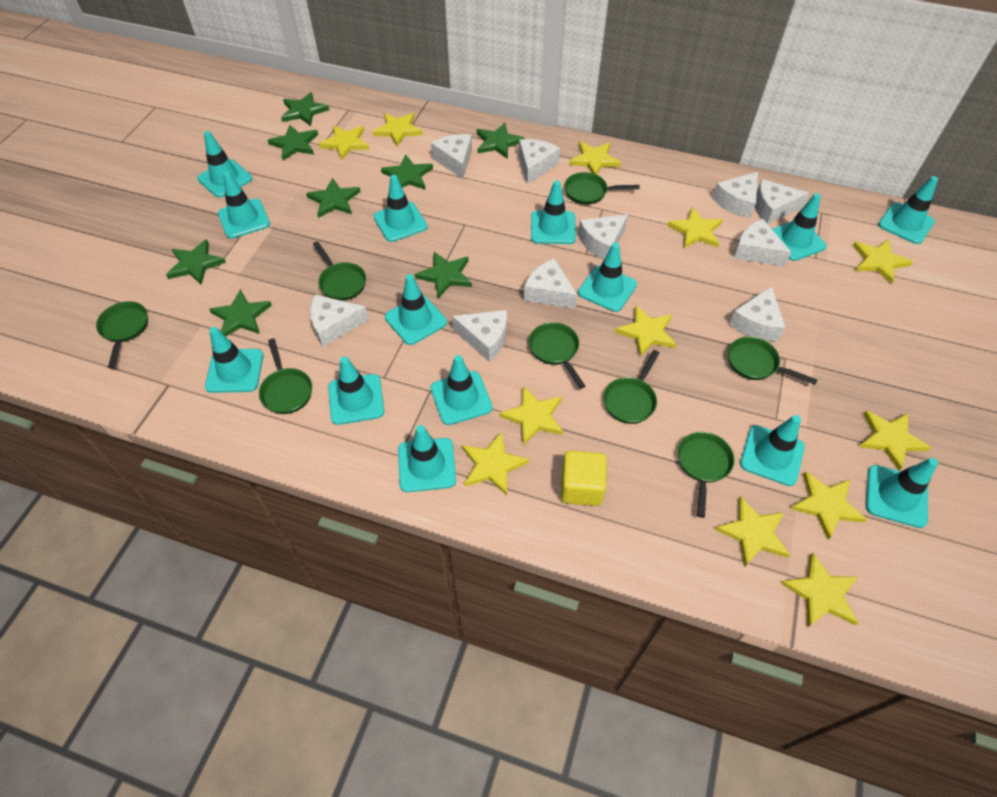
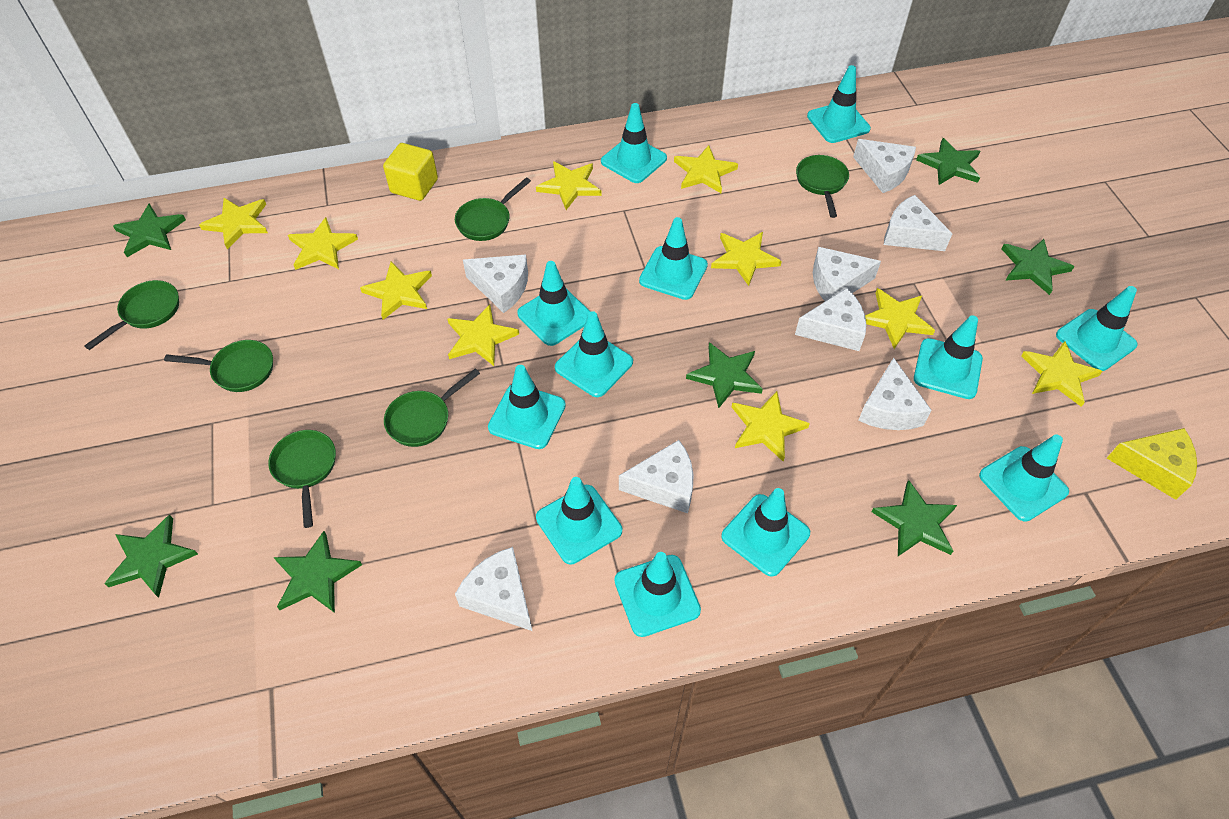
green pan: [96,301,148,368] [259,338,312,414] [313,241,366,301] [529,322,585,389] [564,172,640,205] [604,350,659,424] [678,432,734,518] [728,337,817,385] = 8 -> [84,280,179,350] [164,340,273,392] [268,430,336,528] [384,369,480,447] [455,177,531,241] [796,155,849,218] = 6
green star: [166,239,226,284] [209,289,272,336] [267,125,318,161] [281,92,329,126] [306,178,361,218] [381,155,433,190] [415,252,472,298] [477,123,525,159] = 8 -> [104,515,198,598] [113,204,186,257] [274,531,362,613] [686,342,763,408] [872,480,957,556] [916,138,980,185] [1001,239,1075,295] = 7
turquoise traffic cone: [197,131,252,198] [205,327,263,393] [218,171,270,239] [328,356,384,425] [374,175,428,242] [385,274,447,345] [398,425,456,492] [430,355,493,425] [531,180,576,244] [578,242,637,312] [740,415,805,486] [772,193,827,261] [866,458,938,528] [878,176,938,244] = 14 -> [488,365,566,449] [517,261,591,346] [536,477,622,564] [555,311,633,397] [601,103,667,183] [614,552,701,637] [639,217,708,300] [721,488,810,577] [807,65,871,143] [914,315,983,399] [979,434,1069,522] [1056,286,1138,371] = 12
white cheese: [310,295,368,347] [431,134,472,179] [452,310,507,362] [519,139,560,184] [524,258,577,309] [578,214,628,259] [712,172,758,218] [729,286,786,342] [733,219,791,267] [755,179,809,224] = 10 -> [455,547,532,631] [463,255,528,313] [619,440,694,513] [795,288,866,351] [813,247,881,301] [853,139,916,193] [858,358,932,430] [884,195,952,251] = 8
yellow cheese: none = 0 -> [1107,428,1197,500] = 1
yellow star: [319,125,369,161] [372,113,423,147] [462,432,529,495] [499,386,563,446] [569,141,621,175] [615,305,677,357] [667,207,723,248] [715,496,790,566] [781,552,859,628] [790,471,867,539] [853,239,913,284] [859,410,931,471] = 12 -> [199,198,268,249] [288,217,358,270] [360,262,432,320] [447,304,519,366] [536,161,602,210] [674,145,738,193] [711,232,782,286] [732,391,810,462] [865,288,935,349] [1021,341,1103,407] = 10

